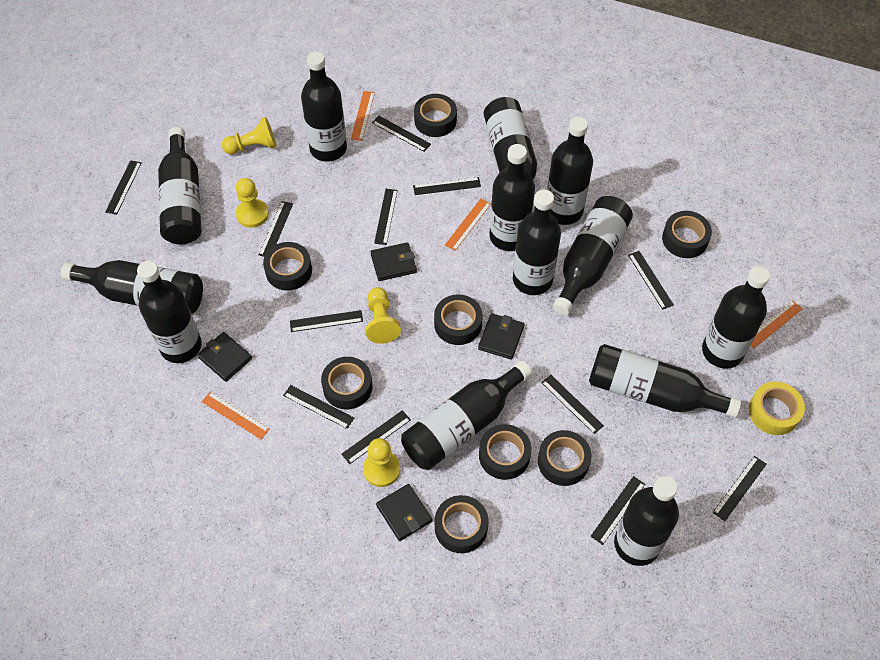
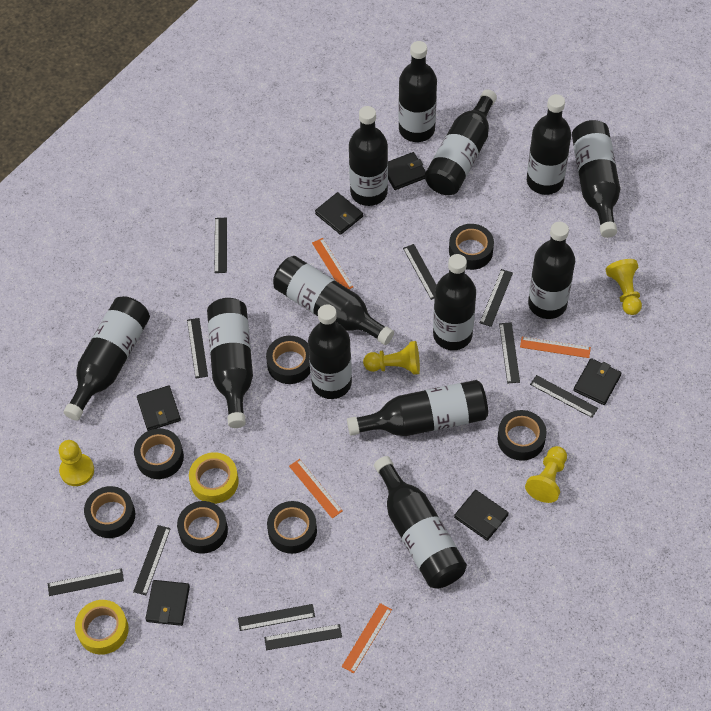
black ruler: [105,160,142,215] [259,201,293,257] [283,385,354,429] [290,310,363,332] [341,410,411,464] [372,116,431,152] [374,189,398,245] [413,177,481,195] [541,375,604,434] [590,476,645,545] [628,251,674,310] [713,456,767,521] = 12 -> [48,568,124,596] [133,525,171,595] [187,318,208,379] [215,217,227,273] [238,604,315,631] [264,624,342,650] [403,244,436,300] [480,269,513,327] [499,322,520,383] [530,375,598,418] = 10
black tape: [263,242,312,291] [321,357,372,410] [414,94,457,137] [434,294,483,345] [435,495,488,553] [479,424,532,480] [538,430,592,486] [662,211,712,258] = 8 -> [84,486,135,538] [134,429,184,479] [177,501,228,554] [266,336,310,384] [267,501,317,554] [449,224,494,270] [497,410,547,461] = 7
black wallet: [197,332,252,382] [371,242,417,281] [376,484,433,541] [478,313,524,360] = 4 -> [137,386,181,431] [145,580,190,626] [315,192,363,235] [388,152,426,190] [454,490,509,541] [573,358,622,405] = 6
yellow tape: [749,381,805,435] = 1 -> [75,600,129,655] [189,452,239,504] = 2

